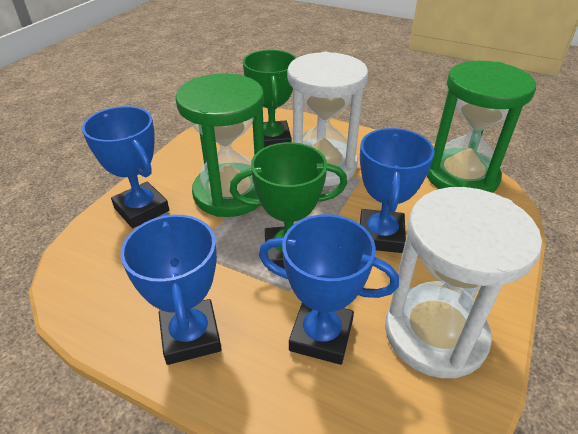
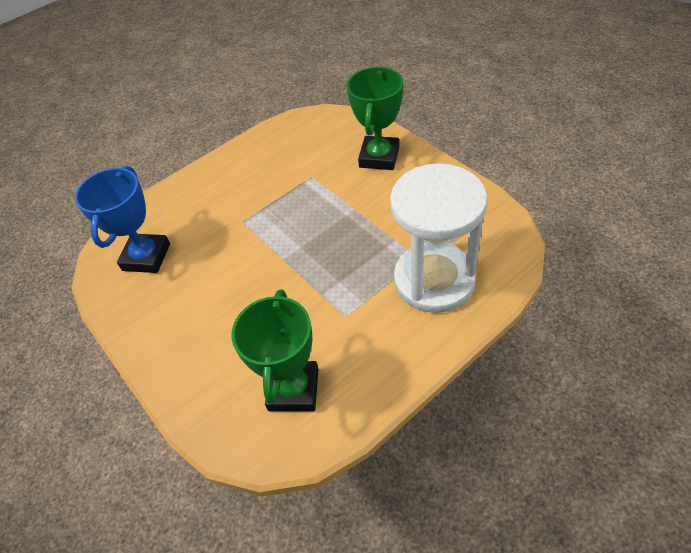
blue trophy: [82,106,169,228] [120,213,222,365] [259,214,399,365] [360,128,435,253] = 4 -> [75,166,170,273] = 1
green hourglass: [176,73,264,217] [427,61,536,193] = 2 -> none = 0
white hourglass: [287,52,368,186] [385,187,542,378] = 2 -> [390,163,487,313] = 1

